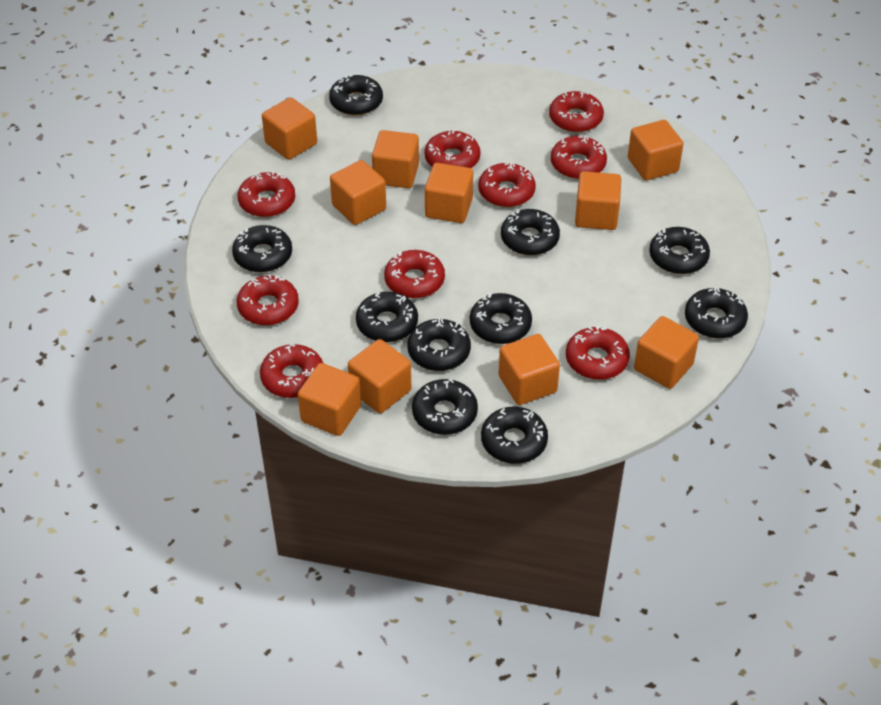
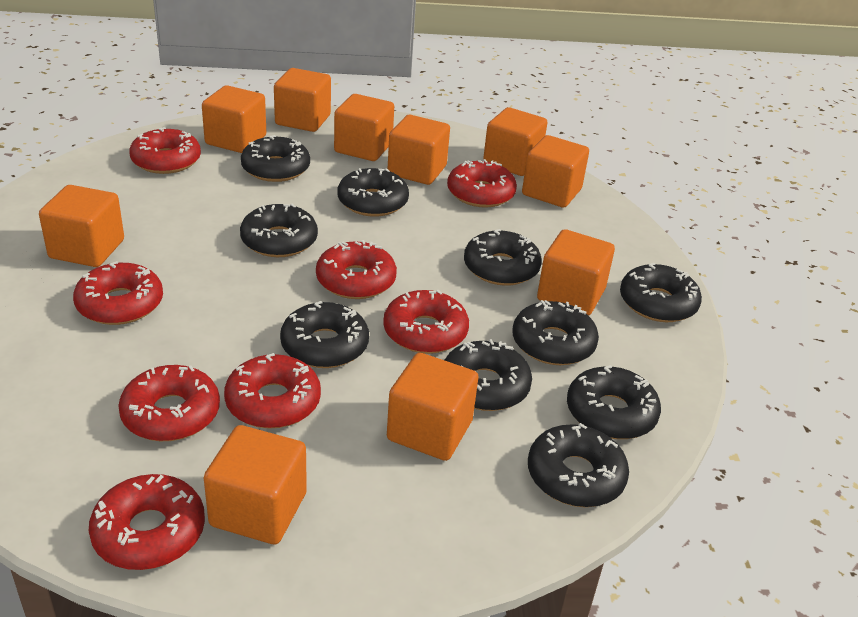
red donut: [237,172,295,217] [237,274,299,326] [260,344,323,398] [384,250,445,298] [425,130,481,168] [478,162,536,207] [549,91,604,132] [551,136,607,179] [566,326,630,380] = 9 -> [73,261,163,325] [89,474,205,570] [118,365,220,441] [129,127,201,174] [224,353,321,429] [316,240,397,299] [383,290,469,354] [447,159,517,208] = 8

